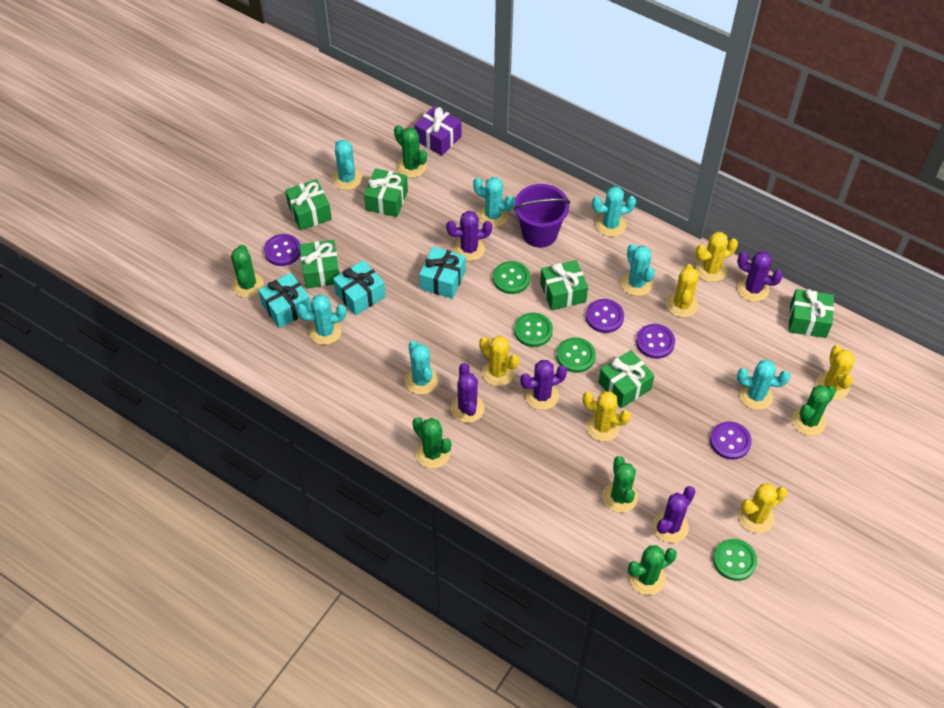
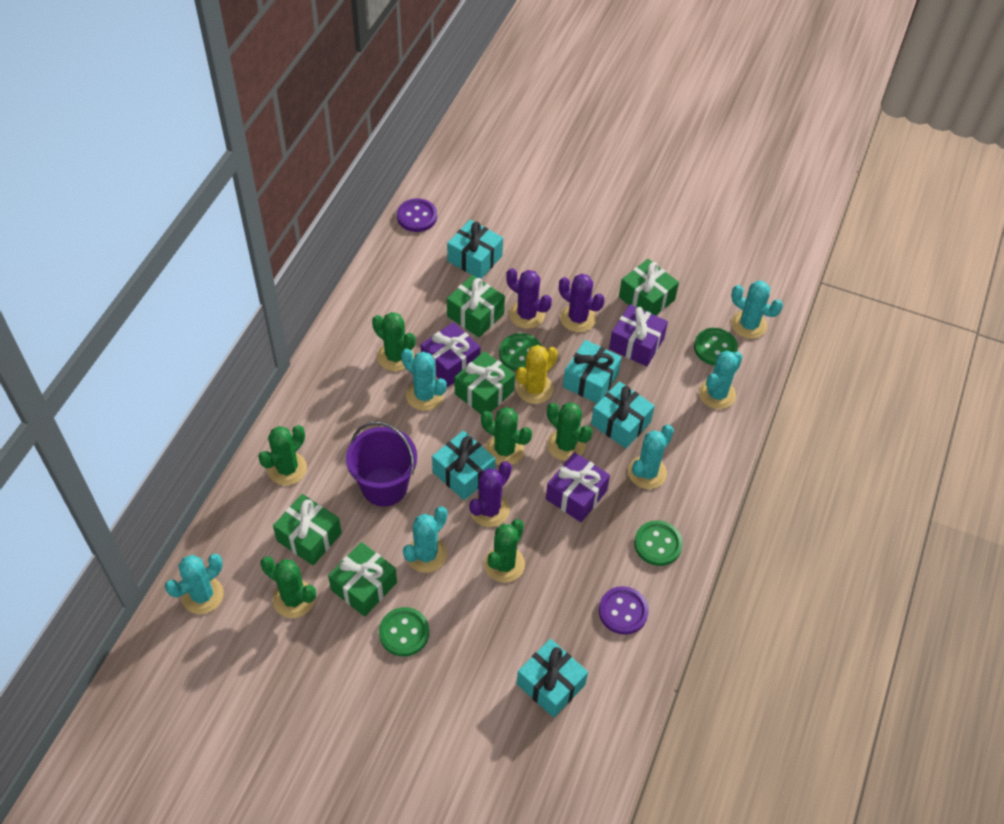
green gift: [285,179,332,230] [299,240,339,289] [364,168,408,217] [540,260,588,311] [598,350,655,408] [788,289,834,338] = 6 -> [273,494,342,566] [328,542,397,617] [447,275,505,338] [455,351,515,414] [619,259,679,316] = 5
purple button: [264,234,300,266] [586,299,624,333] [636,324,675,359] [710,421,752,460] = 4 -> [397,198,437,232] [599,586,649,635] = 2
purple cactus: [446,211,492,261] [451,363,485,423] [520,360,567,410] [653,486,696,543] [737,251,783,302] = 5 -> [469,461,512,527] [506,268,552,329] [559,274,605,332] = 3
purple gift: [414,106,462,156] = 1 -> [421,322,480,387] [546,452,610,522] [609,305,668,367] = 3
turquoise cactus: [297,294,346,345] [332,140,362,190] [405,341,438,394] [473,177,515,227] [592,186,636,237] [621,244,655,296] [737,360,790,410] = 7 -> [165,554,224,614] [401,348,447,411] [403,506,448,573] [628,425,674,489] [699,351,743,409] [731,281,783,339] = 6
turquoise gift: [258,273,311,328] [333,260,386,316] [419,246,466,299] = 3 -> [432,430,496,500] [447,220,503,279] [517,639,588,718] [563,340,622,403] [591,381,655,449] = 5
yellow cactus: [479,336,519,386] [582,391,631,441] [666,264,699,318] [695,232,738,282] [739,483,787,533] [816,345,855,400] = 6 -> [516,345,558,404] = 1

